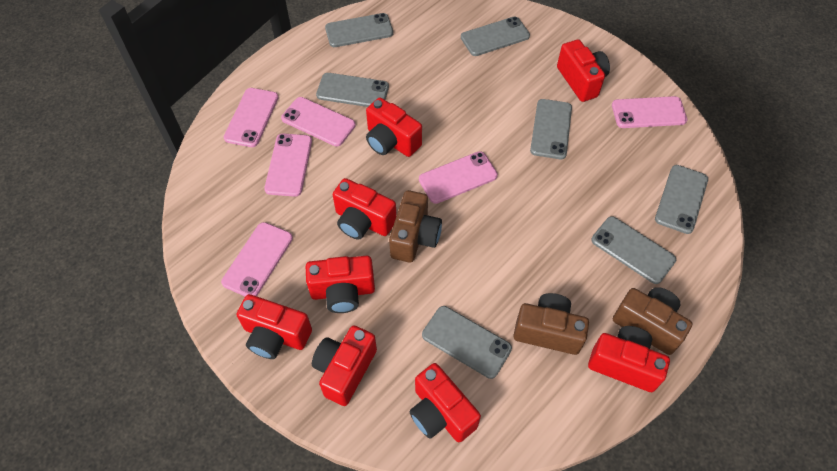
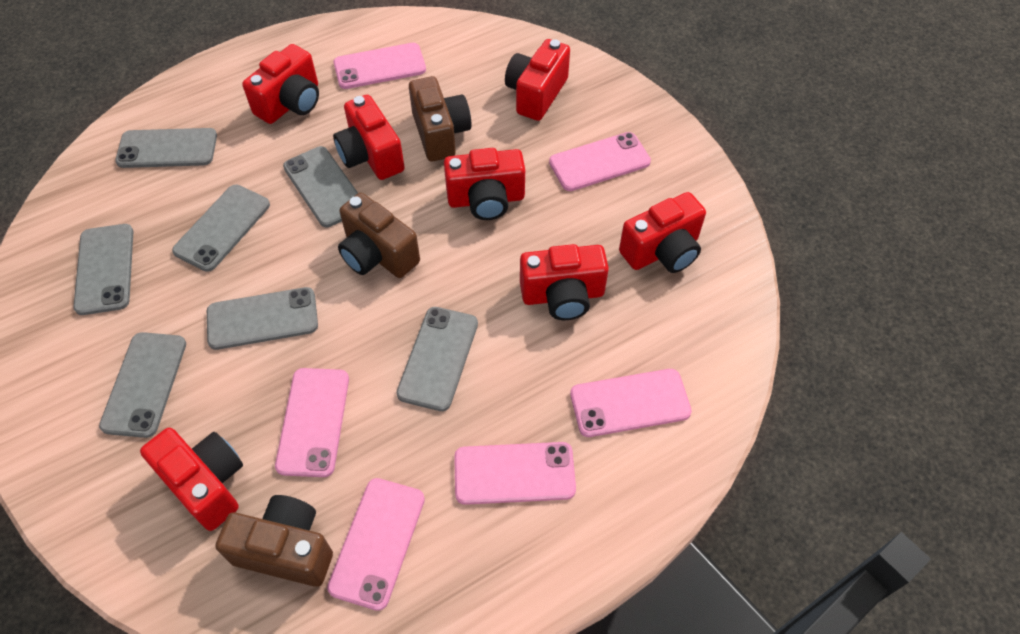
red camera: [237,294,312,359] [306,256,375,313] [312,325,377,406] [333,178,397,240] [366,98,422,157] [409,363,481,442] [557,39,610,102] [588,326,670,392] = 8 -> [140,428,243,531] [242,44,319,124] [333,95,405,180] [444,148,525,220] [505,39,570,121] [520,244,609,320] [619,192,706,273] = 7

